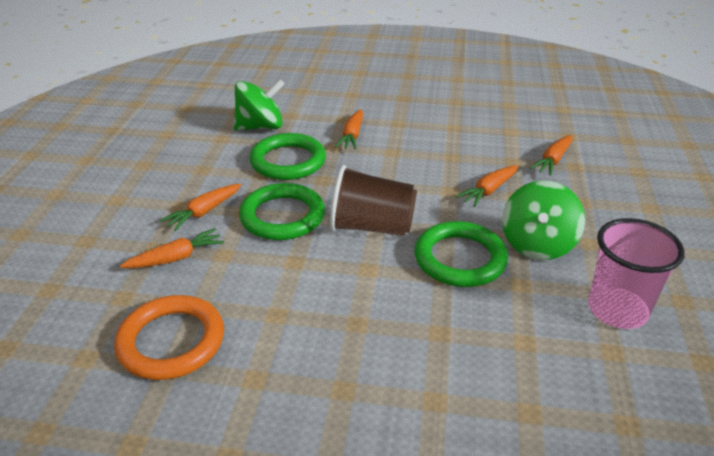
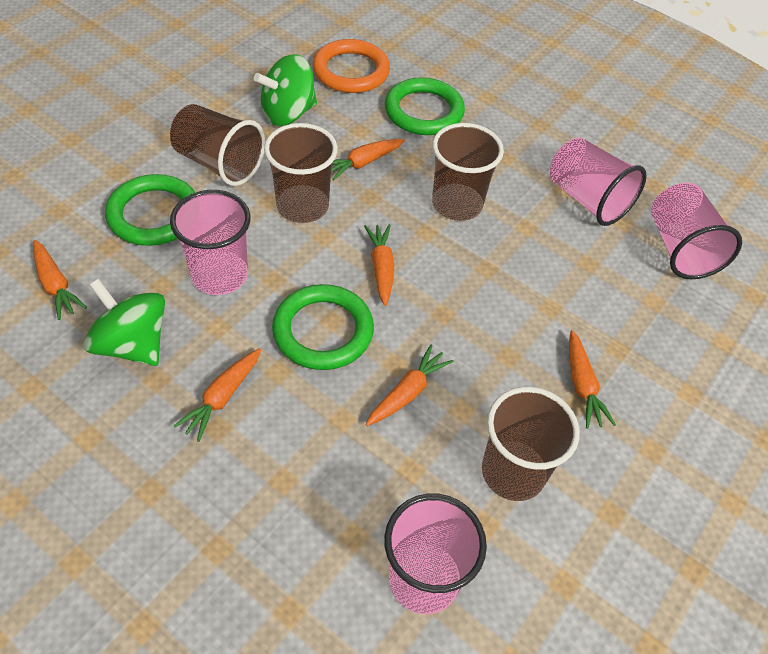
brown cup: [330,165,417,236] = 1 -> [170,104,265,186] [264,123,338,223] [432,123,504,221] [482,387,580,501] = 4
orange carrot: [120,228,224,268] [160,184,241,231] [335,109,363,150] [456,165,518,207] [530,135,572,176] = 5 -> [33,240,87,320] [174,349,261,442] [331,139,405,181] [364,224,394,306] [366,345,454,426] [569,330,616,429] = 6
pink cup: [588,218,685,329] = 1 -> [170,190,251,295] [384,494,487,614] [550,137,647,226] [651,183,742,279] = 4

